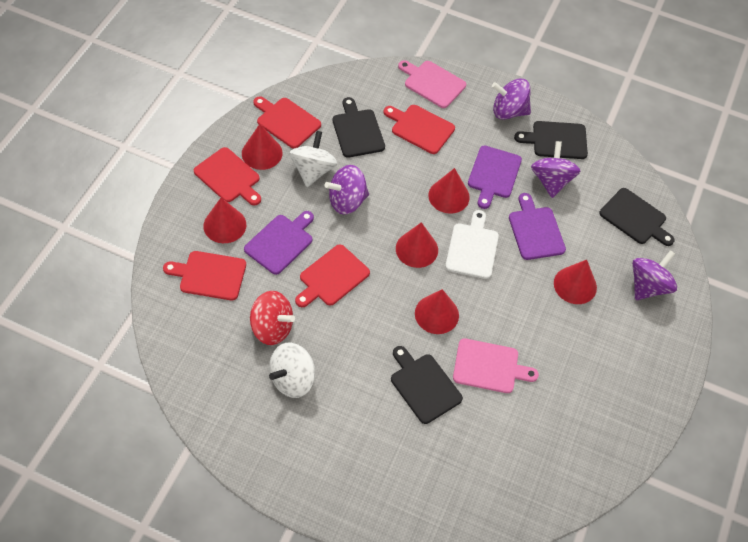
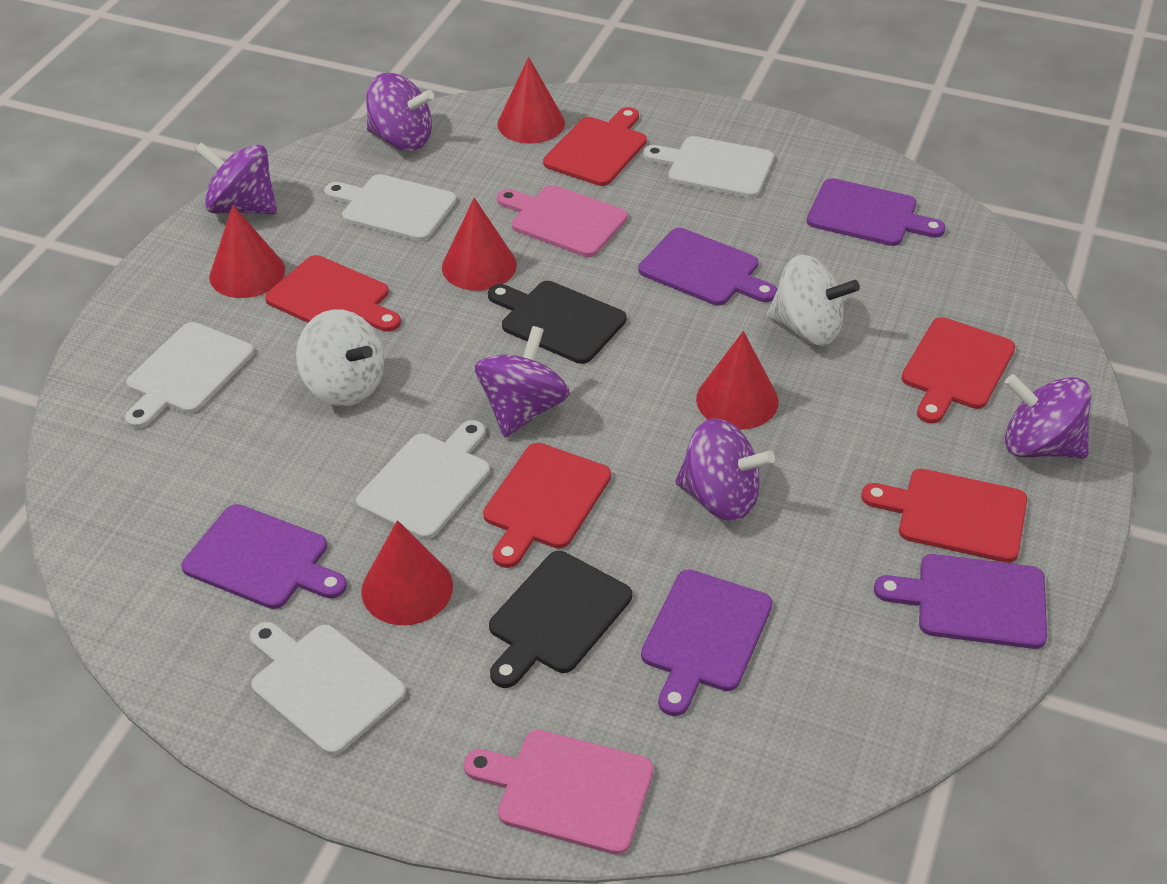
black cutting board: [332,97,385,158] [391,346,463,424] [514,121,588,159] [599,188,675,246] = 4 -> [488,281,626,364] [489,551,632,688] = 2
purple cutting board: [244,211,314,275] [468,146,522,209] [509,193,566,260] = 3 -> [181,504,347,609] [638,228,777,305] [641,569,772,716] [807,178,946,246] [874,554,1047,649] = 5
purple spinning top: [324,165,369,215] [492,79,531,120] [531,141,580,198] [632,250,677,300] = 4 -> [195,142,277,214] [366,73,434,151] [475,326,570,437] [675,418,775,521] [1005,374,1091,459] = 5
red cone: [203,198,246,243] [242,124,283,170] [396,222,438,268] [415,289,459,334] [428,168,470,214] [554,260,597,304] = 6 -> [209,205,285,298] [361,520,453,625] [442,198,517,291] [498,57,565,144] [696,331,778,430] = 5
red spinning top: [250,291,295,345] = 1 -> none = 0
white cutting board: [445,210,499,279] = 1 -> [125,322,254,429] [250,622,406,755] [324,174,456,241] [356,420,490,540] [643,136,774,198] = 5

